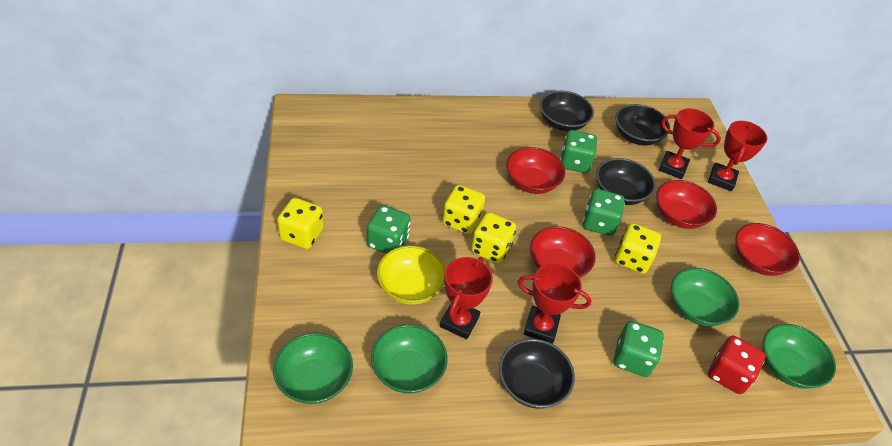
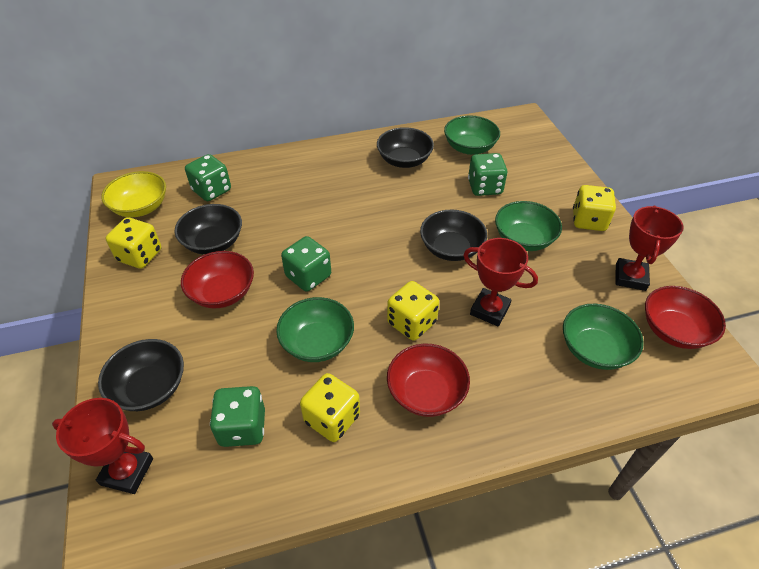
red bowl: [506,147,565,194] [530,226,596,278] [656,180,717,229] [735,223,800,276] = 4 -> [181,251,254,308] [387,343,470,417] [645,286,726,349] = 3
red dice: [708,336,765,394] = 1 -> none = 0
red trophy: [440,257,493,339] [518,263,592,344] [659,109,721,179] [708,121,767,191] = 4 -> [52,398,153,494] [463,238,538,327] [616,206,684,291] = 3

